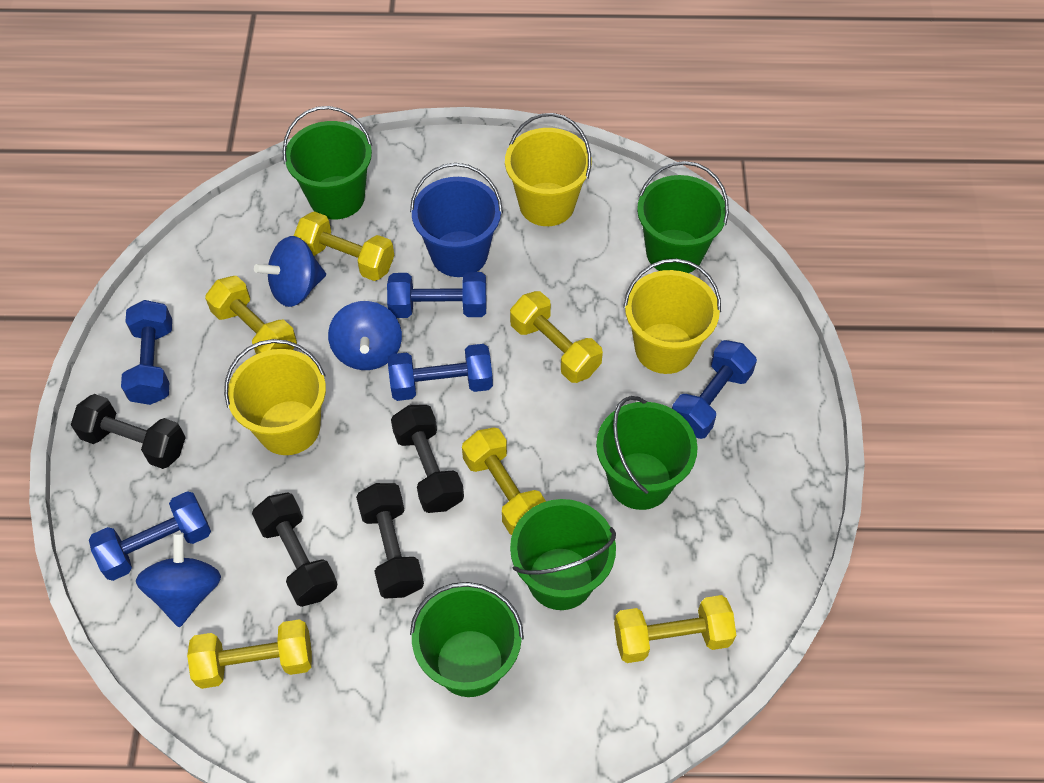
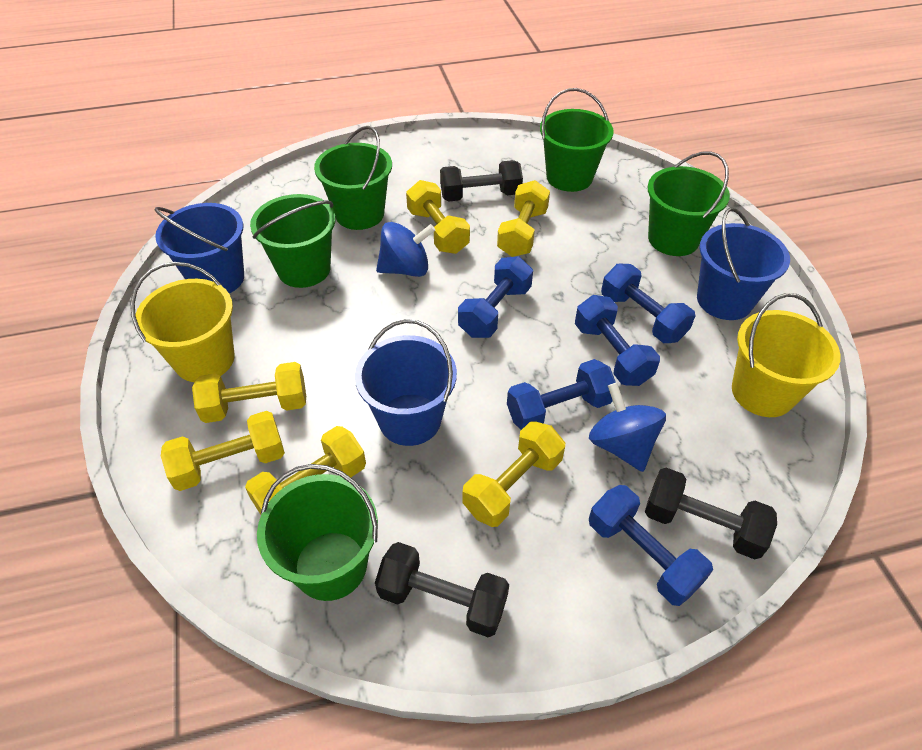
black dumbbell: [71,394,186,469] [252,492,338,607] [356,483,424,599] [391,405,464,513] = 4 -> [375,542,509,637] [440,160,523,202] [645,468,777,560] = 3
blue bucket: [410,163,503,277] = 1 -> [154,203,244,294] [355,319,457,446] [697,207,790,320] = 3
blue spinning top: [136,532,221,627] [254,236,326,307] [328,301,402,370] = 3 -> [376,222,435,277] [589,383,666,472] = 2
yellow bucket: [224,339,326,455] [505,113,592,226] [623,258,721,374] = 3 -> [130,262,235,382] [732,293,841,417] = 2

